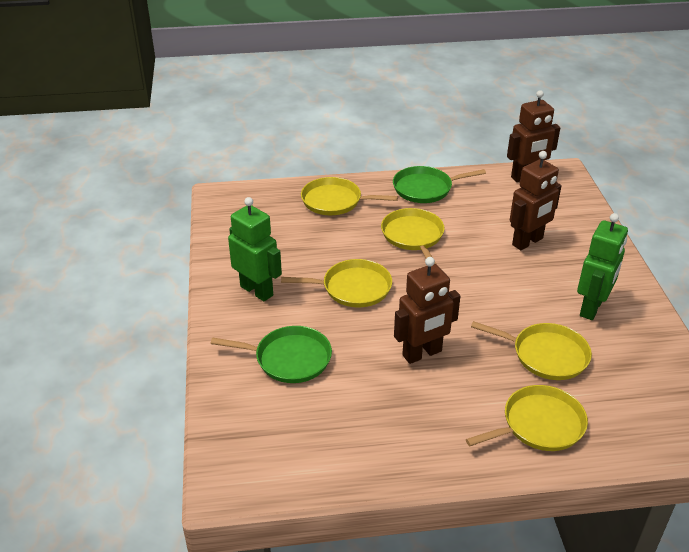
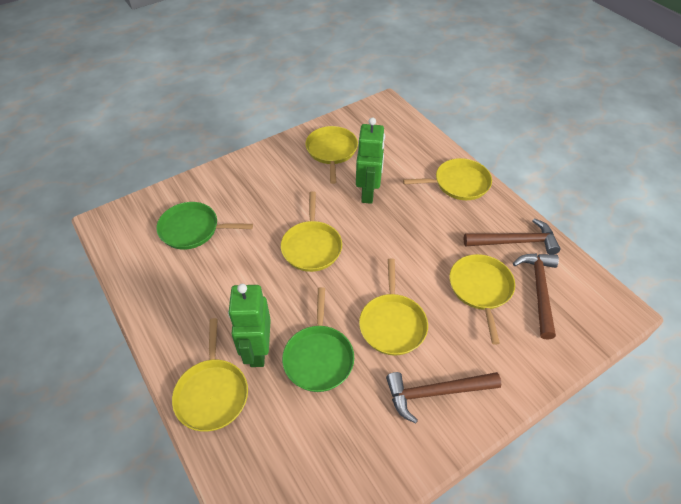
brown hammer: none = 0 -> [386,372,501,424] [464,218,560,254] [513,253,559,339] = 3
brown robot: [394,257,460,364] [507,90,560,182] [510,151,562,250] = 3 -> none = 0
yellow pan: [281,259,392,308] [301,177,398,215] [381,208,445,265] [466,385,588,451] [471,321,592,380] = 5 -> [172,318,248,431] [281,191,342,272] [305,126,358,184] [359,258,428,356] [403,158,492,200] [449,254,515,344] = 6

